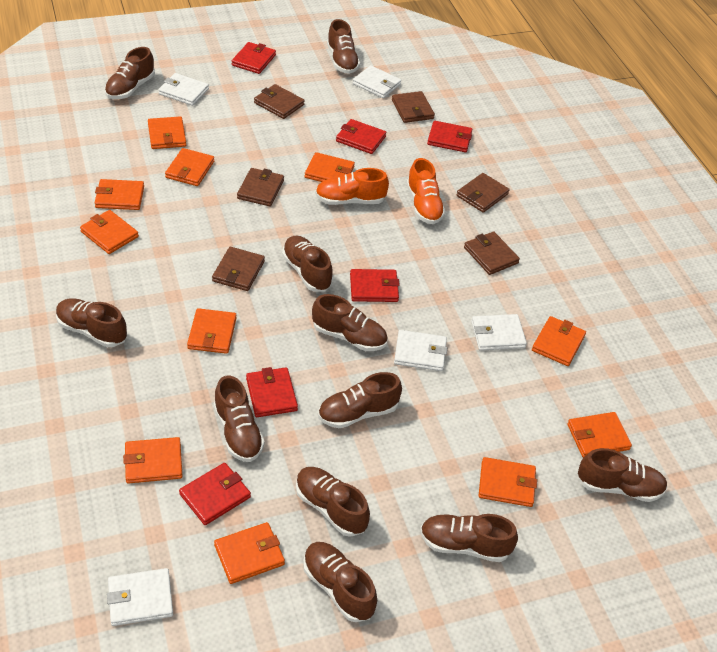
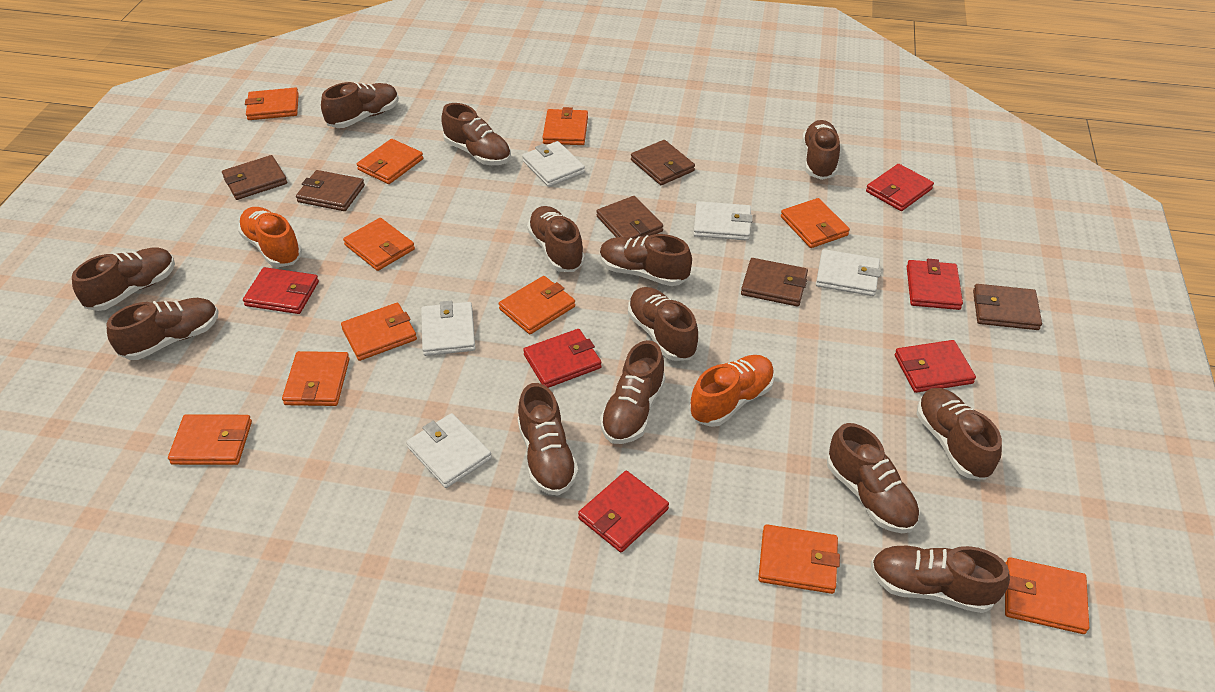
brown shoe: [56,298,127,347] [105,47,155,99] [214,375,265,462] [282,235,333,292] [296,467,370,537] [303,542,377,622] [312,294,388,351] [318,372,402,428] [327,19,360,74] [420,514,518,562] [577,448,668,502] = 11 -> [72,247,175,311] [107,298,218,360] [321,82,399,128] [441,103,511,165] [518,383,578,496] [527,206,585,272] [600,234,692,286] [600,340,666,444] [628,287,698,361] [802,120,840,180] [827,423,920,533] [871,546,1010,613] [916,388,1002,480] = 13

